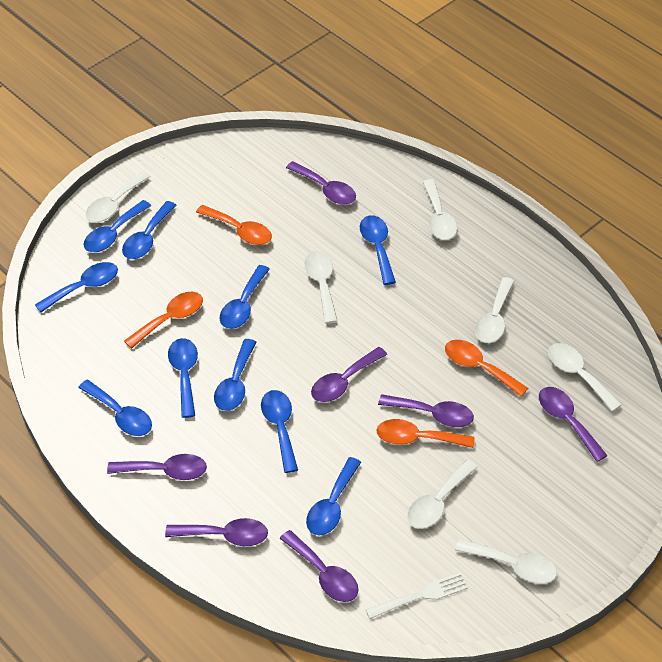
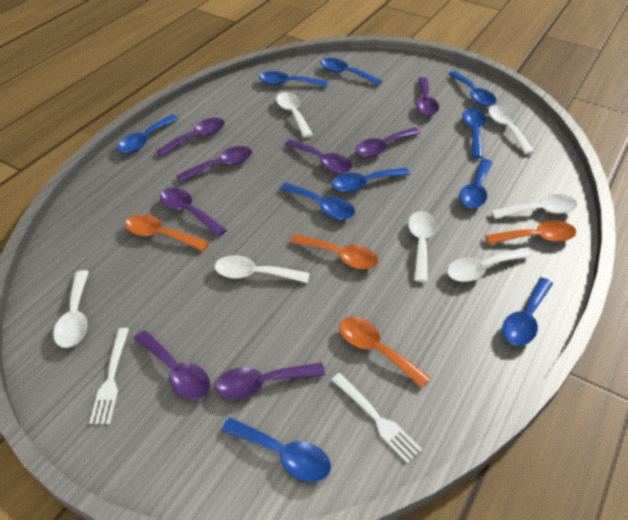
purple spoon: [107,454,207,480] [165,518,268,546] [280,530,359,602] [286,161,356,205] [311,347,387,402] [378,394,474,427] [539,387,608,462] = 7 -> [134,330,210,399] [156,118,224,157] [160,187,227,237] [176,146,252,183] [215,363,325,399] [285,139,352,173] [356,127,421,157] [416,77,439,116] = 8
white fork: [366,573,468,619] = 1 -> [89,328,129,424] [331,373,422,463] = 2

